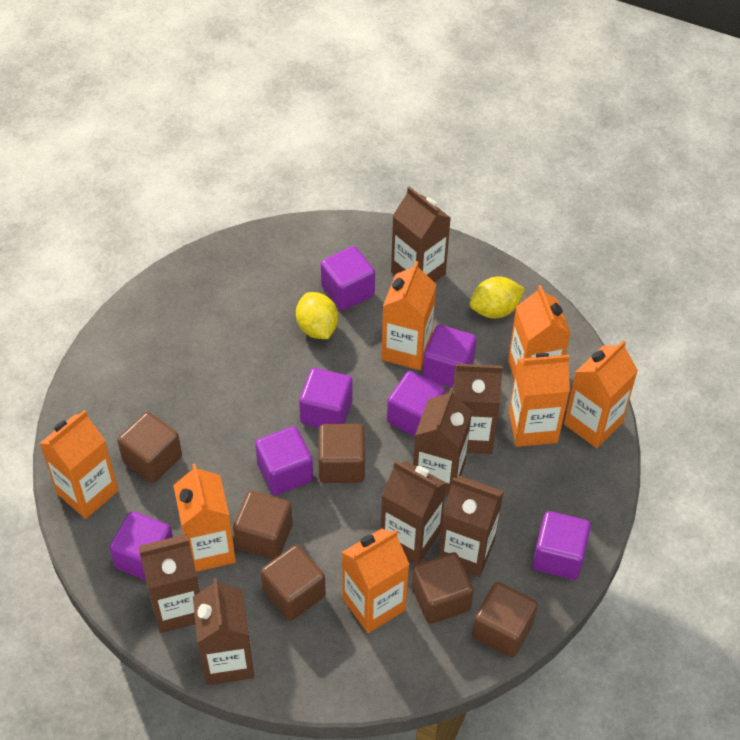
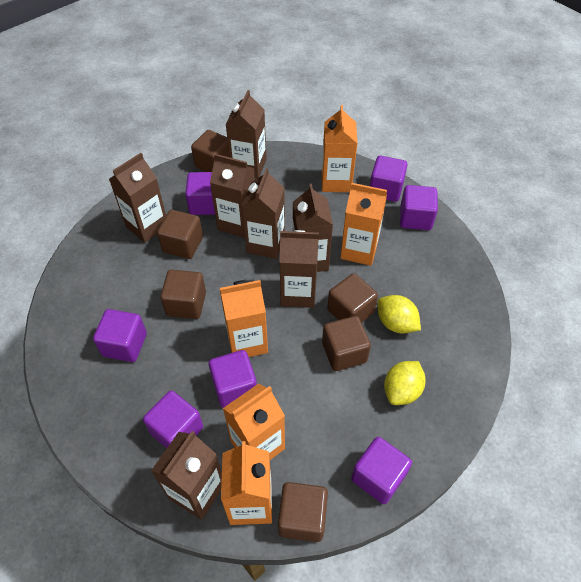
orange carton: [39,410,118,519] [173,464,236,572] [342,528,410,633] [382,261,436,370] [508,285,571,378] [509,353,570,447] [564,340,638,448] = 7 -> [220,280,268,357] [221,441,272,525] [223,384,285,460] [322,105,358,192] [340,183,387,266] = 5

